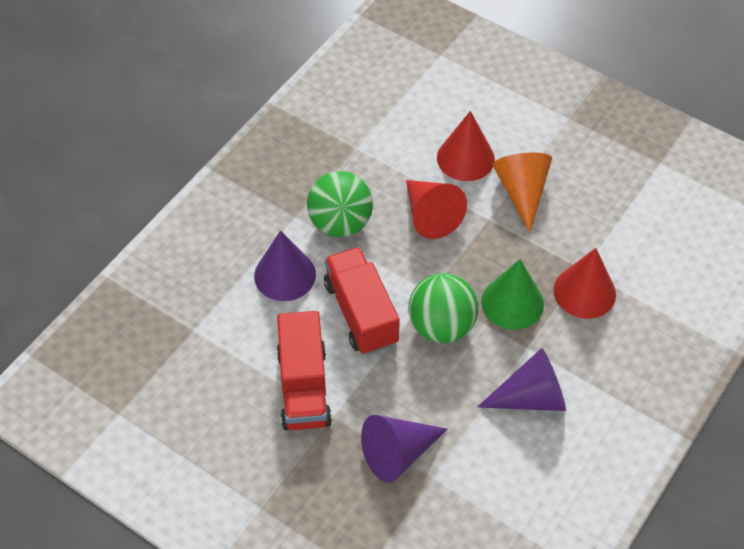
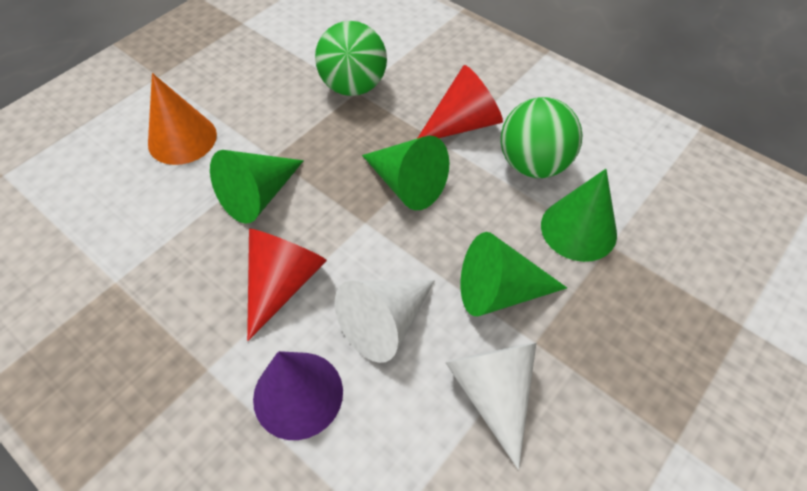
green cone: [481,259,544,330] = 1 -> [210,150,304,224] [362,136,449,210] [461,232,567,316] [541,169,617,262] = 4
purple cone: [254,230,316,301] [361,415,447,483] [478,348,566,411] = 3 -> [253,351,343,440] = 1
red cone: [406,180,467,239] [437,111,495,181] [554,248,616,319] = 3 -> [247,229,327,341] [417,65,503,139] = 2
red truck: [277,311,332,430] [324,247,400,355] = 2 -> none = 0
white cone: none = 0 -> [335,280,435,363] [445,343,536,470] = 2

